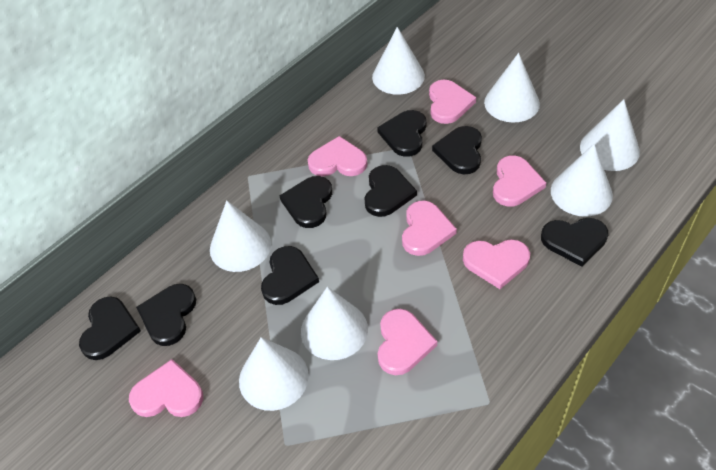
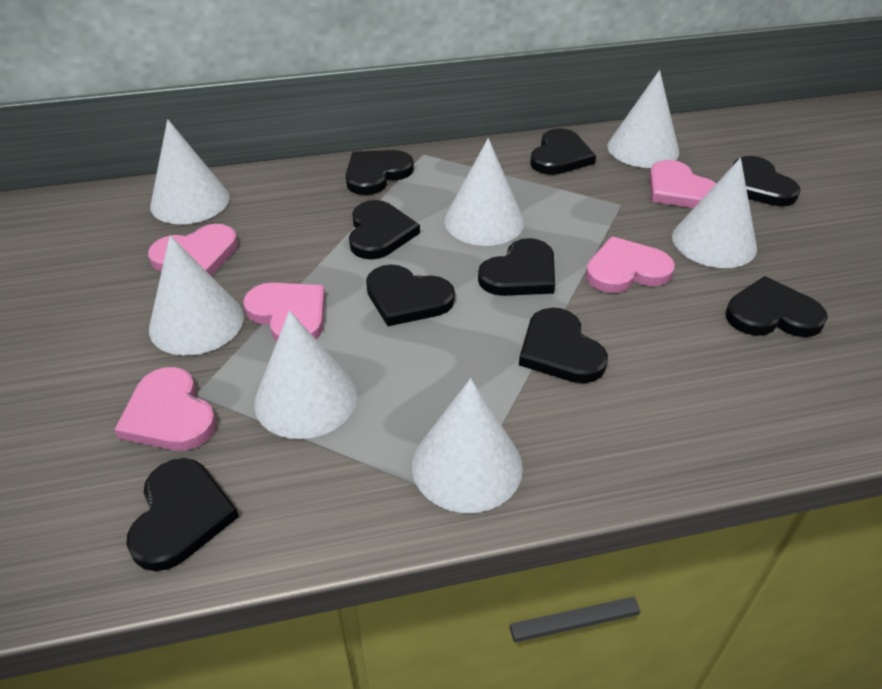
black heart: [79,296,141,360] [136,284,196,346] [261,246,319,305] [280,176,332,228] [364,165,417,217] [377,110,426,157] [432,126,482,174] [541,218,608,267] = 8 -> [126,458,239,571] [346,150,414,195] [349,200,420,259] [366,264,455,326] [478,238,555,296] [519,308,608,383] [530,128,596,175] [726,276,828,337] [733,156,800,206] = 9
pink heart: [129,359,203,417] [308,136,367,176] [377,309,437,375] [402,201,457,256] [429,79,476,124] [463,239,530,289] [493,156,546,207] = 7 -> [114,367,216,451] [148,224,238,276] [244,283,325,342] [585,236,675,293] [649,160,716,208] = 5

